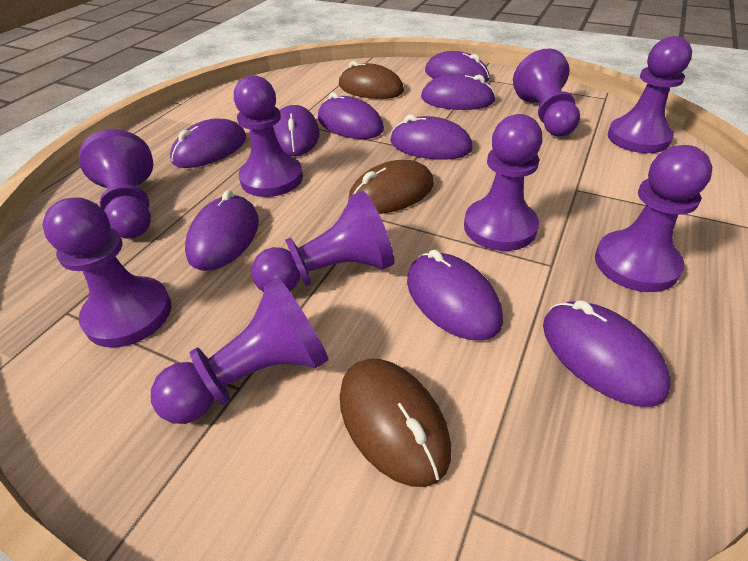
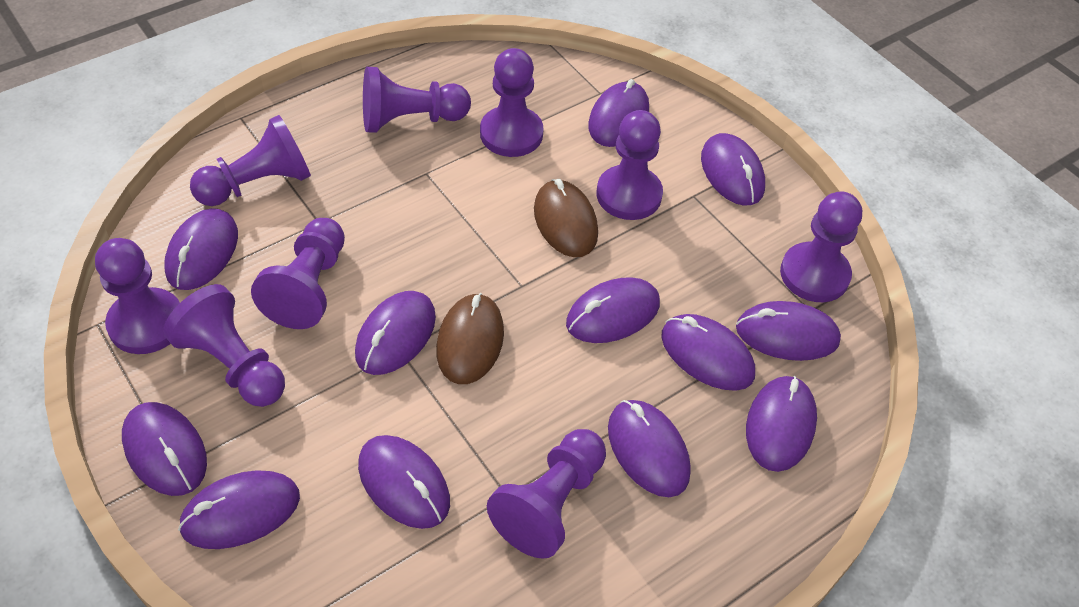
brown mouse: [339,61,404,99] [340,359,451,487] [348,160,434,214] = 3 -> [436,293,504,384] [534,179,598,257] = 2
purple mouse: [170,118,246,168] [185,190,259,271] [273,105,320,156] [318,92,384,139] [390,115,473,160] [407,249,503,340] [421,74,496,110] [425,51,489,82] [543,300,671,407] = 9 -> [122,402,207,496] [164,208,238,290] [178,470,300,549] [355,291,436,375] [358,435,450,529] [566,277,660,343] [588,79,649,147] [608,400,691,497] [661,314,755,391] [701,133,765,206] [736,301,841,361] [746,376,817,472] = 12

